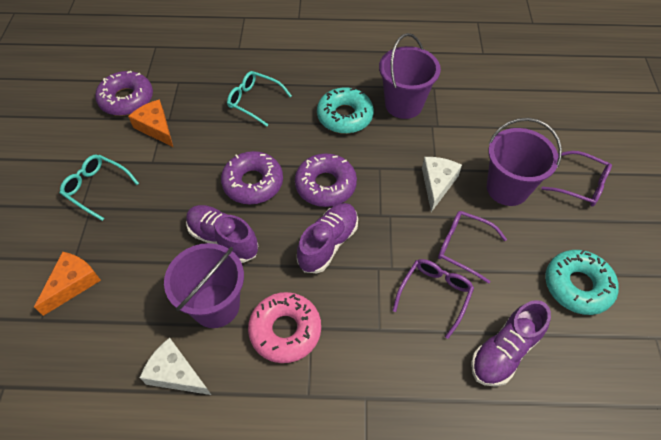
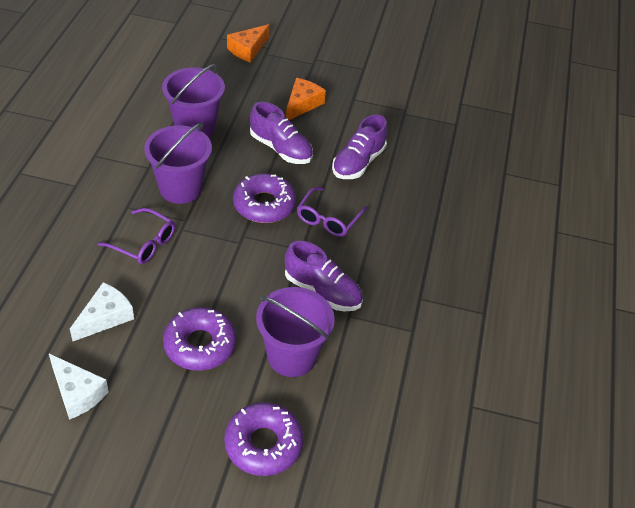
pink donut: [248,292,321,363] = 1 -> none = 0
purple glasses: [392,259,474,339] [438,211,507,284] [541,151,612,207] = 3 -> [98,208,175,264] [297,187,367,237] = 2
turquoise donut: [317,87,374,134] [545,250,619,315] = 2 -> none = 0
turquoise glasses: [60,155,139,221] [227,71,292,127] = 2 -> none = 0

